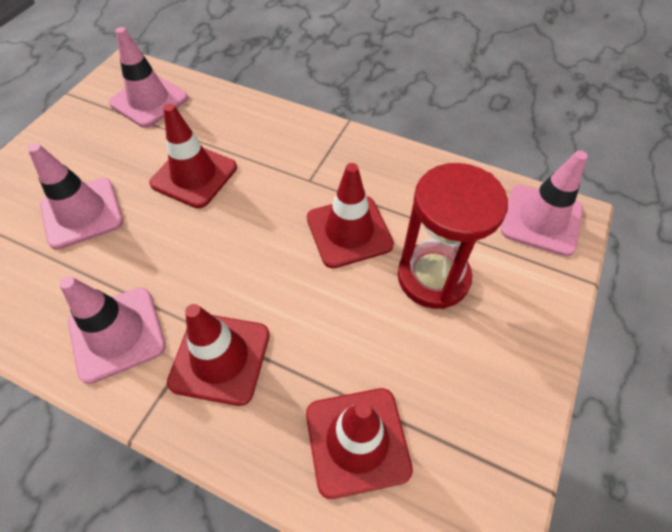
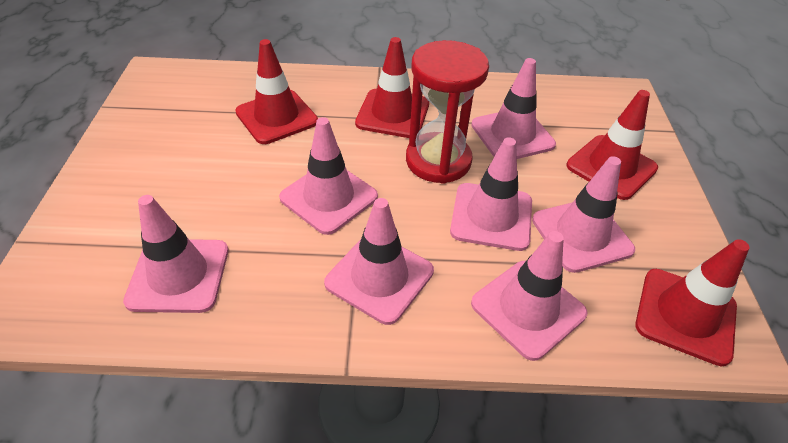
pink traffic cone: [28,143,123,250] [59,276,166,384] [109,27,188,128] [501,151,587,256] = 4 -> [123,195,228,313] [279,117,378,235] [324,198,434,325] [450,137,532,251] [471,58,556,159] [471,231,588,361] [532,156,635,273] = 7

